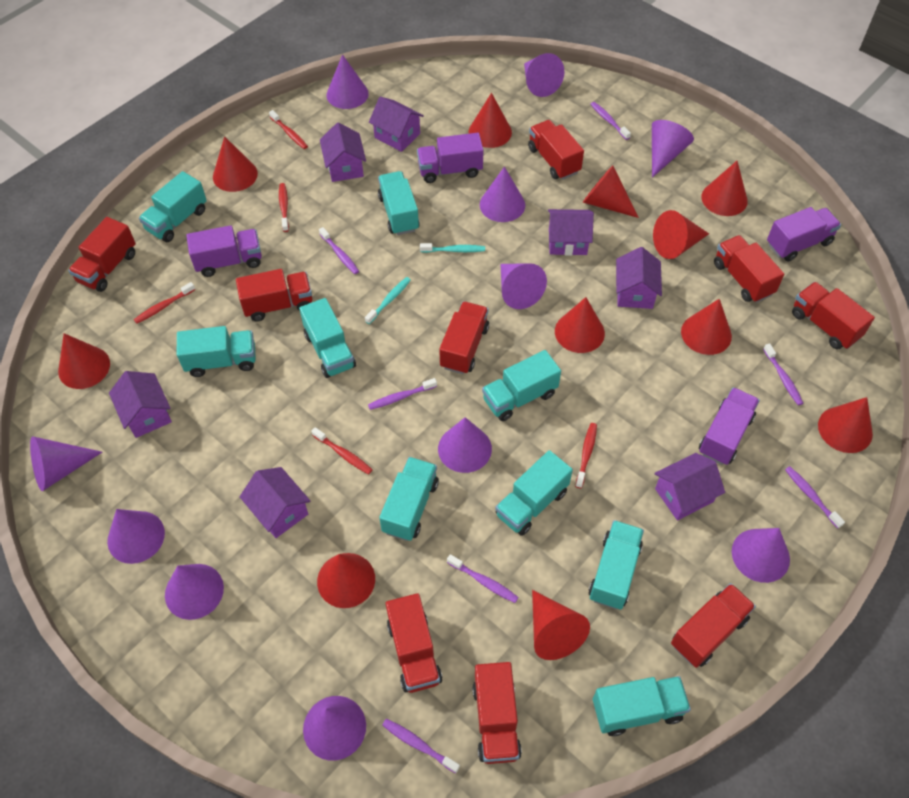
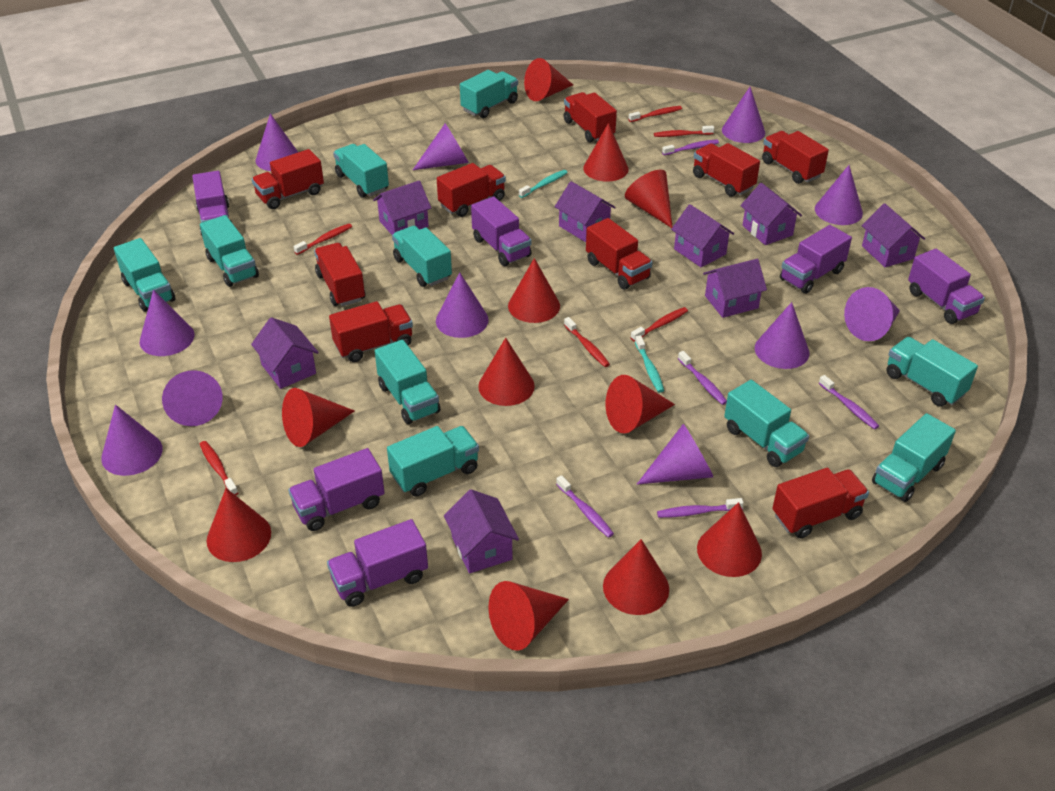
purple house: [109,371,172,438] [240,467,310,538] [320,123,366,182] [369,97,424,152] [548,209,594,256] [616,247,662,309] [655,453,725,520] = 7 -> [251,317,319,389] [373,180,431,235] [444,489,519,574] [555,181,616,242] [671,204,734,267] [703,259,767,318] [740,183,802,245] [862,203,925,267] = 8
purple toothbrush: [319,227,359,274] [368,378,437,410] [382,719,460,773] [447,554,519,603] [591,102,631,140] [763,343,803,405] [785,466,845,528] = 7 -> [556,475,614,538] [657,498,744,518] [662,140,719,155] [678,351,727,405] [819,375,879,429] = 5
purple truck: [186,225,262,277] [417,133,483,183] [699,387,760,465] [767,207,841,262] = 4 -> [192,171,232,235] [288,448,385,531] [327,519,428,607] [471,196,532,266] [780,225,852,294] [908,249,985,324] = 6
red toothbrush: [134,282,195,324] [269,110,308,149] [279,183,289,232] [311,427,372,474] [575,423,597,488] = 5 -> [200,441,238,495] [293,223,352,255] [564,317,610,367] [629,106,682,122] [631,307,688,342] [654,126,714,137] = 6
turquoise truck: [139,171,207,242] [177,326,256,377] [299,298,356,378] [378,171,420,235] [379,457,439,541] [482,350,561,421] [495,450,573,536] [589,520,644,609] [593,676,691,736] = 9 -> [114,238,175,312] [200,215,259,287] [333,144,389,198] [375,340,440,424] [387,426,479,497] [392,226,452,287] [460,70,518,118] [724,380,809,467] [872,413,956,502] [887,337,978,407] = 10

